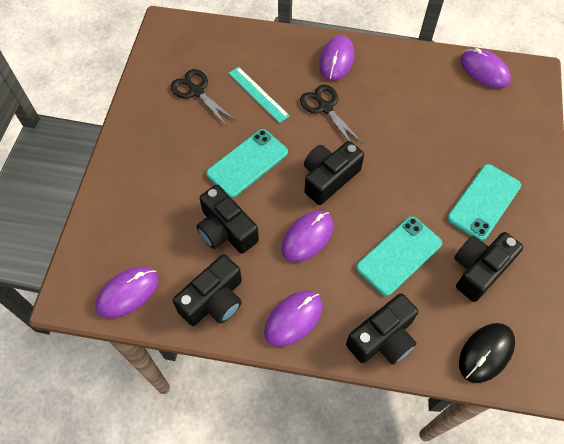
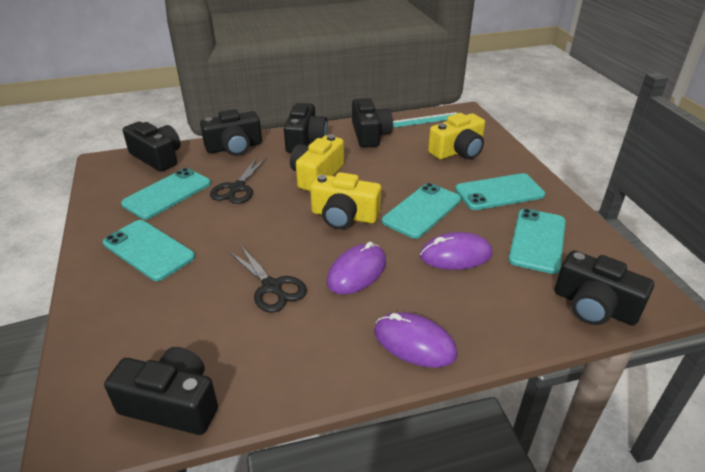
black camera: [173,254,242,326] [196,185,259,254] [304,141,364,205] [346,293,418,365] [454,232,523,302] = 5 -> [104,347,218,435] [123,122,180,172] [200,109,262,156] [284,103,328,153] [352,98,393,148] [555,250,654,326] = 6
black mouse: [459,323,515,383] = 1 -> none = 0
purple mouse: [95,267,159,318] [264,291,323,347] [281,210,334,262] [319,36,354,81] [460,48,511,88] = 5 -> [327,242,386,294] [374,312,457,368] [420,232,493,270] = 3
turquoise phone: [206,129,288,198] [356,216,442,296] [447,164,521,241] = 3 -> [103,220,195,281] [121,168,211,220] [382,183,461,239] [455,173,545,210] [508,208,566,274] = 5
yellow camera: none = 0 -> [290,134,344,191] [310,172,381,229] [428,113,485,160] = 3

